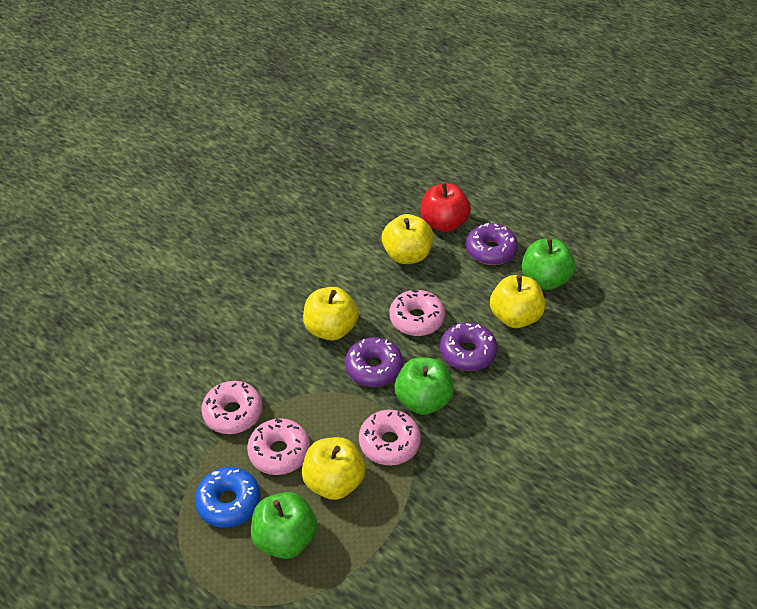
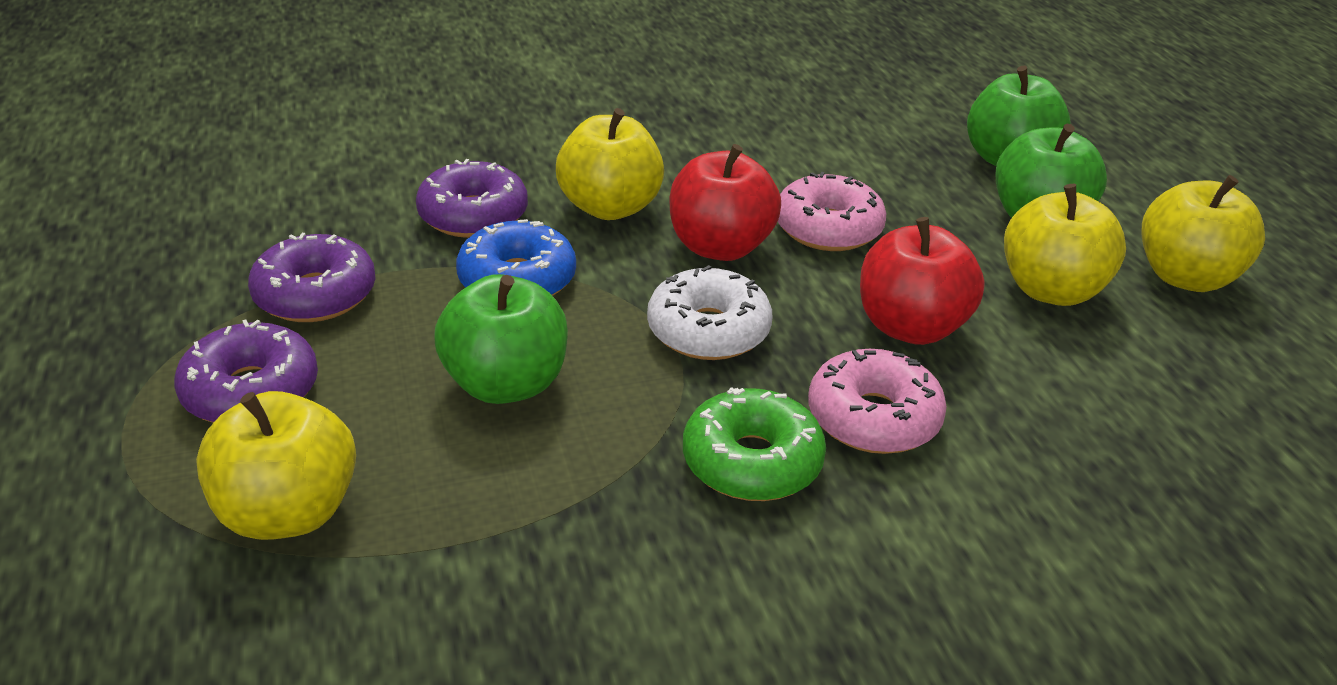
green donut: none = 0 -> [683,387,826,501] = 1
pink donut: [201,381,263,434] [247,418,310,475] [359,410,421,465] [389,289,445,336] = 4 -> [778,172,886,251] [808,349,947,454] = 2
red apple: [420,182,471,232] = 1 -> [669,144,781,261] [860,217,985,345] = 2
white donut: none = 0 -> [647,265,772,360] = 1

